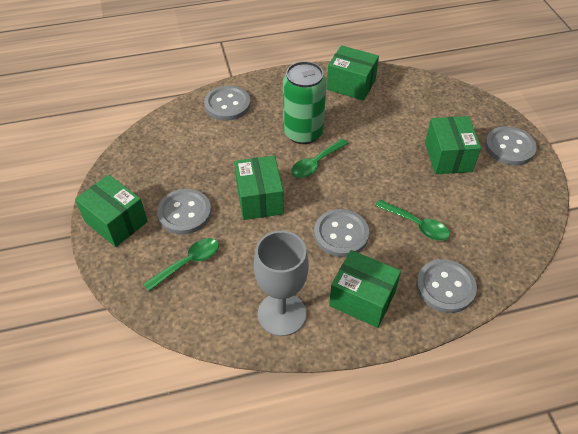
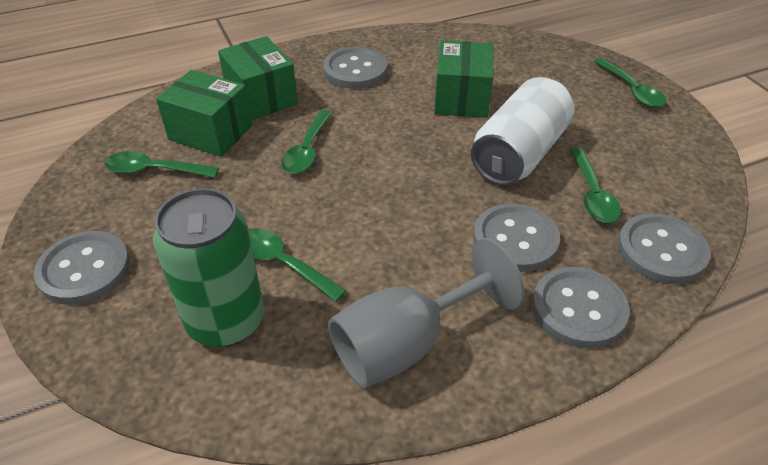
green box: [75,175,148,247] [234,156,284,220] [327,45,379,101] [329,250,401,328] [425,116,481,174] = 5 -> [156,70,252,157] [218,36,298,120] [434,40,493,118] = 3
green spoon: [143,238,219,291] [291,138,349,178] [375,199,450,241] = 3 -> [105,151,219,178] [248,228,347,302] [281,110,332,174] [569,147,621,223] [594,58,666,108] = 5
white can: none = 0 -> [471,77,574,185] = 1

